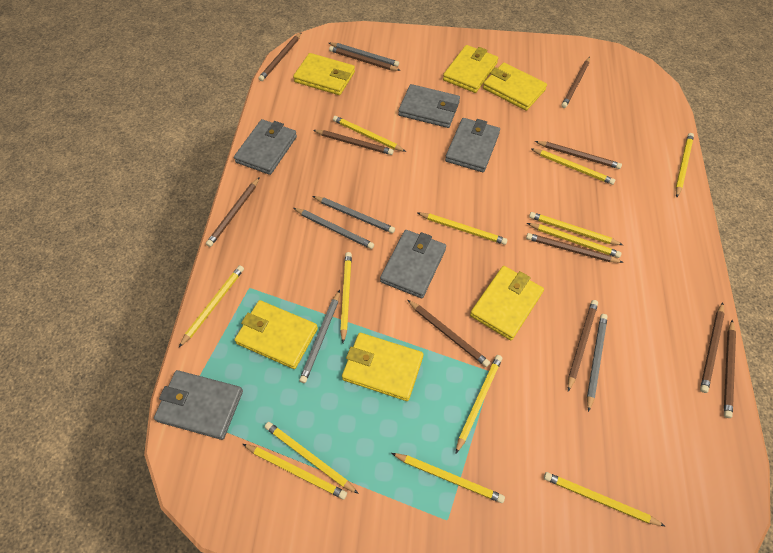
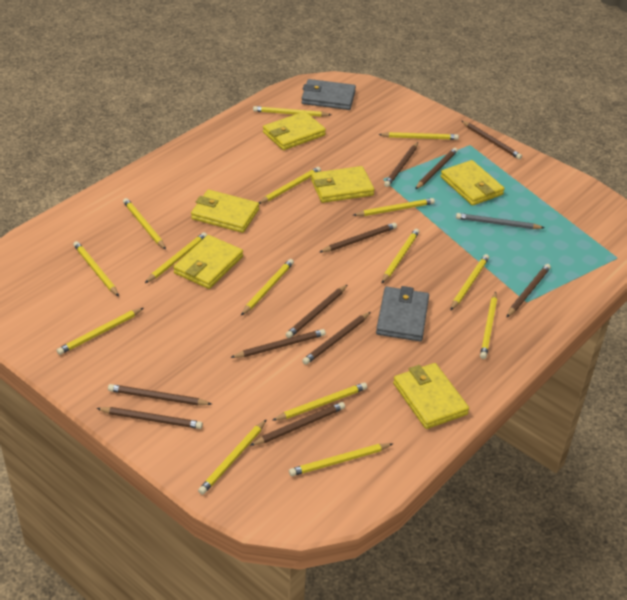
grey pencil: [294,208,374,249] [299,290,340,383] [313,196,395,233] [329,43,399,67] [587,314,608,412] = 5 -> [456,213,544,229] = 1
grey wallet: [154,370,243,440] [234,119,297,175] [380,230,446,298] [398,84,460,128] [445,118,500,172] = 5 -> [302,79,356,110] [376,286,429,341] = 2
yellow pencil: [179,265,244,347] [243,444,347,500] [265,422,359,494] [333,116,406,152] [340,252,352,343] [392,453,505,503] [418,213,508,245] [456,355,502,453] [527,223,622,258] [529,212,623,245] [530,148,615,185] [544,472,665,526] [675,133,694,197] = 13 -> [57,308,143,355] [73,241,119,296] [123,198,166,250] [145,232,207,283] [198,419,267,495] [241,259,294,315] [253,106,331,117] [259,167,321,204] [272,383,367,421] [289,443,393,476] [353,198,435,216] [378,132,459,140] [381,229,419,284] [450,254,489,311] [480,291,497,359] = 15

